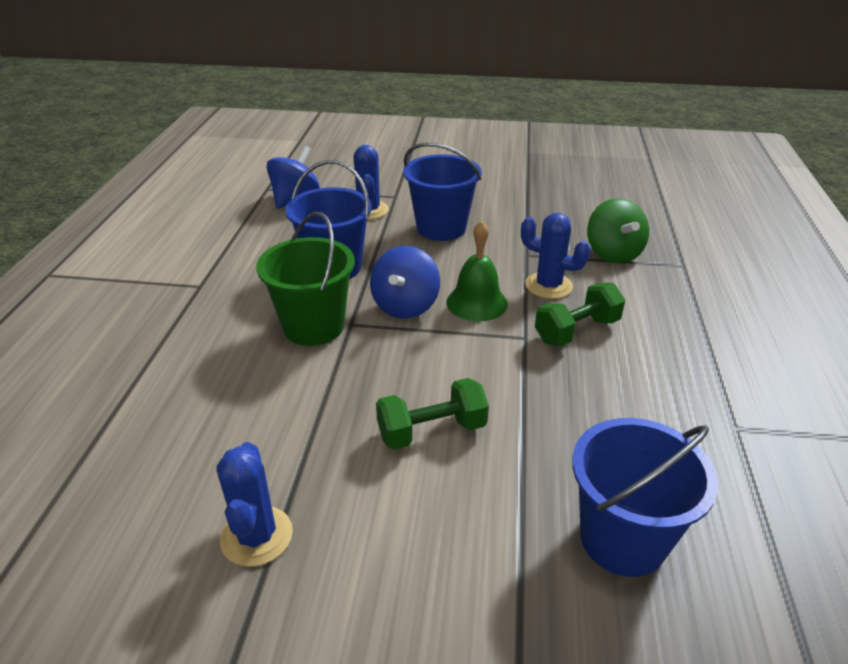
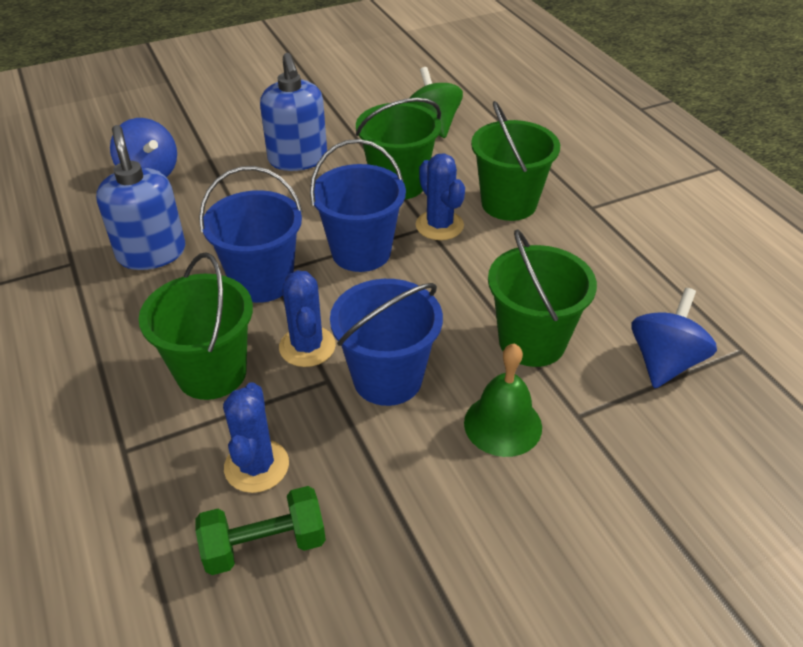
blue soap dispenser: none = 0 -> [96,125,185,270] [260,53,327,171] = 2
green bucket: [256,212,355,346] = 1 -> [139,253,253,400] [356,98,441,200] [471,101,560,221] [488,229,597,367] = 4
green dumbbell: [376,378,489,450] [535,283,625,346] = 2 -> [195,486,326,575] = 1

